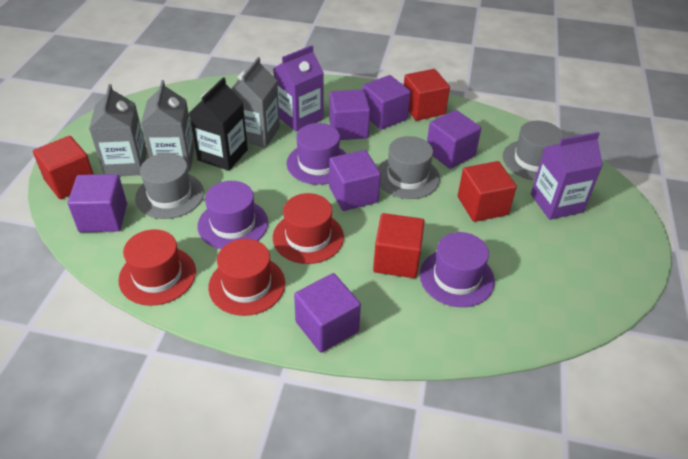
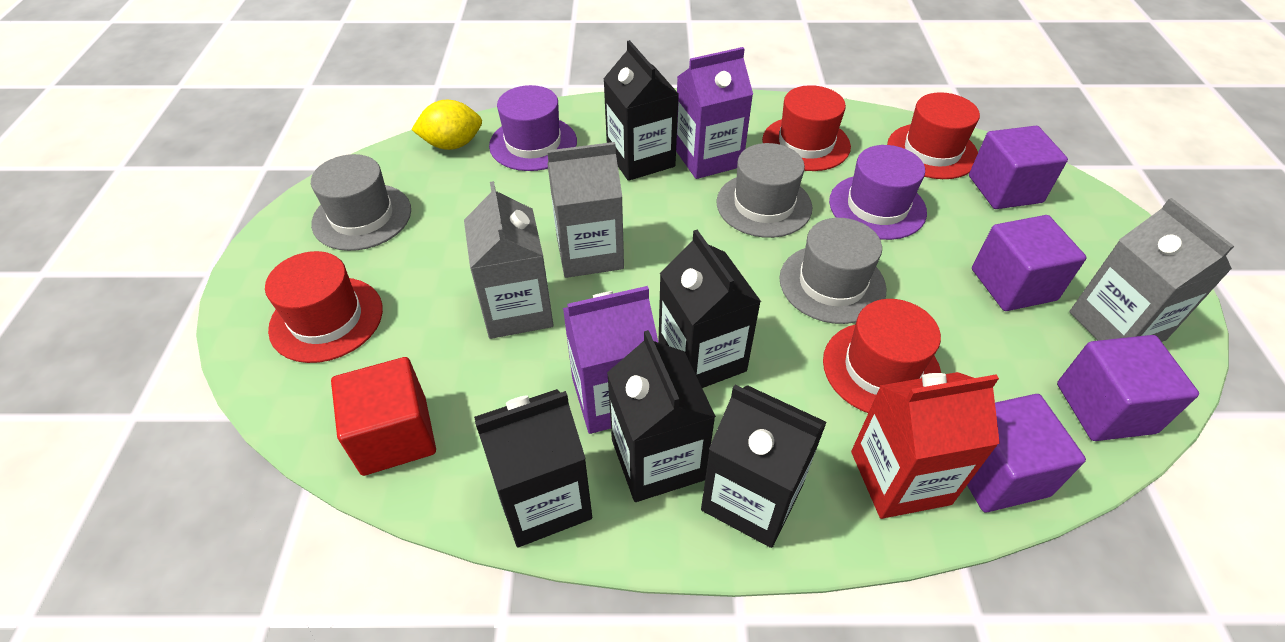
black carton: [189,77,248,171] = 1 -> [474,389,592,547] [604,40,679,181] [607,330,716,502] [658,230,761,388] [701,385,827,548] = 5
purple cube: [68,174,127,232] [294,273,361,353] [329,89,370,140] [329,150,381,211] [362,75,411,130] [427,110,481,169] = 6 -> [967,394,1086,512] [969,126,1068,209] [972,215,1086,311] [1057,335,1199,441] = 4
purple hat: [198,181,268,249] [287,123,346,185] [420,232,495,307] = 3 -> [489,85,577,171] [829,145,927,240] = 2
red carton: none = 0 -> [851,372,1000,519] = 1
red cube: [33,136,94,199] [373,213,425,278] [404,69,450,121] [458,161,517,222] = 4 -> [331,357,436,476] = 1
red hat: [118,229,196,306] [208,239,285,316] [273,193,344,264] = 3 -> [265,251,383,363] [762,85,851,171] [823,299,941,413] [887,92,980,179] = 4
yellow lemon: none = 0 -> [411,100,482,150] = 1

